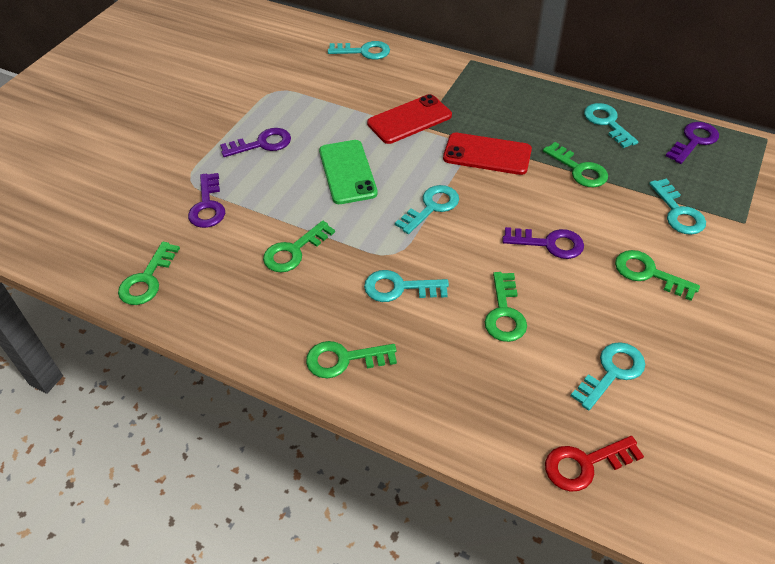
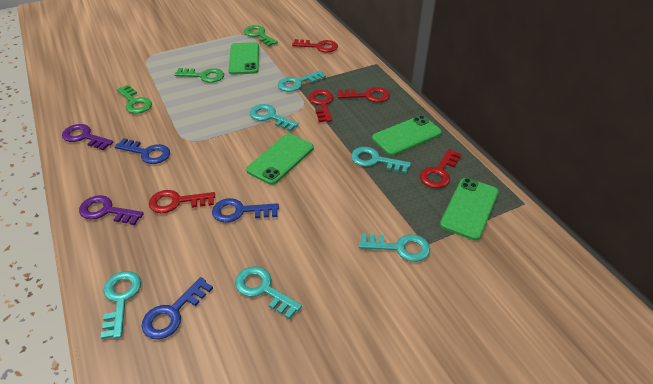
blue key: none = 0 -> [115,138,170,164] [141,277,213,339] [212,198,279,223] = 3
green key: [118,242,180,305] [263,220,335,272] [306,341,397,378] [485,272,527,342] [543,142,608,187] [615,250,700,301] = 6 -> [117,85,152,114] [175,68,224,83] [244,25,278,46] = 3
green phone: [319,140,378,204] = 1 -> [228,42,259,75] [246,134,314,185] [372,115,442,156] [440,178,499,240] = 4
purple key: [188,173,225,228] [220,128,291,157] [502,227,584,259] [666,122,719,164] = 4 -> [62,124,113,150] [79,195,144,225] = 2
red key: [545,436,644,492] = 1 -> [149,190,215,213] [292,39,338,53] [308,90,333,122] [338,87,390,102] [420,149,462,188] = 5
red phone: [367,94,452,144] [443,133,532,175] = 2 -> none = 0

